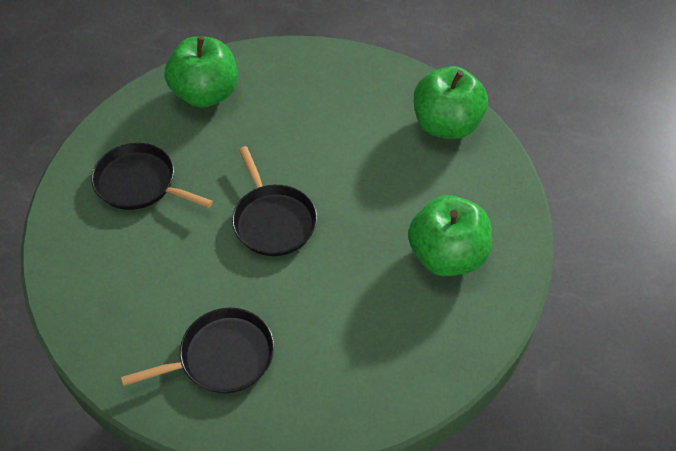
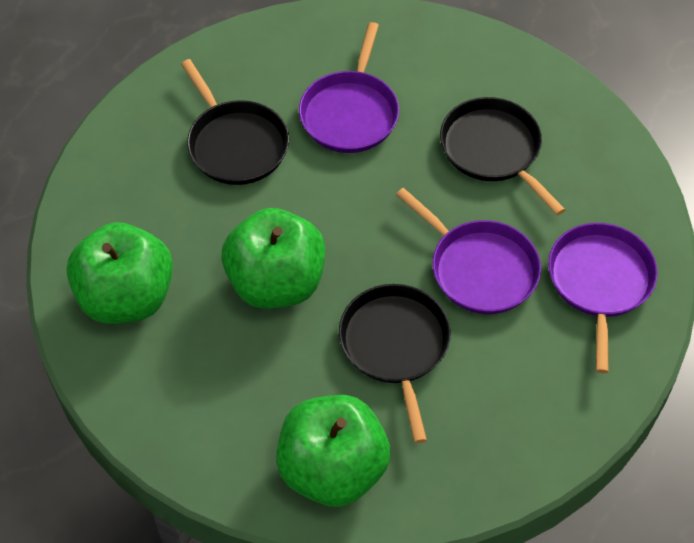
purple pan: none = 0 -> [299,22,399,153] [396,188,541,314] [548,223,658,373] = 3

